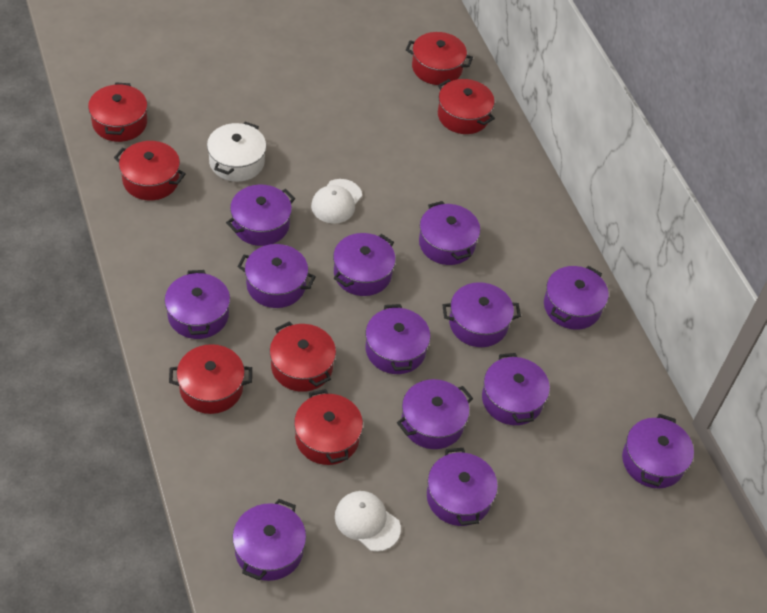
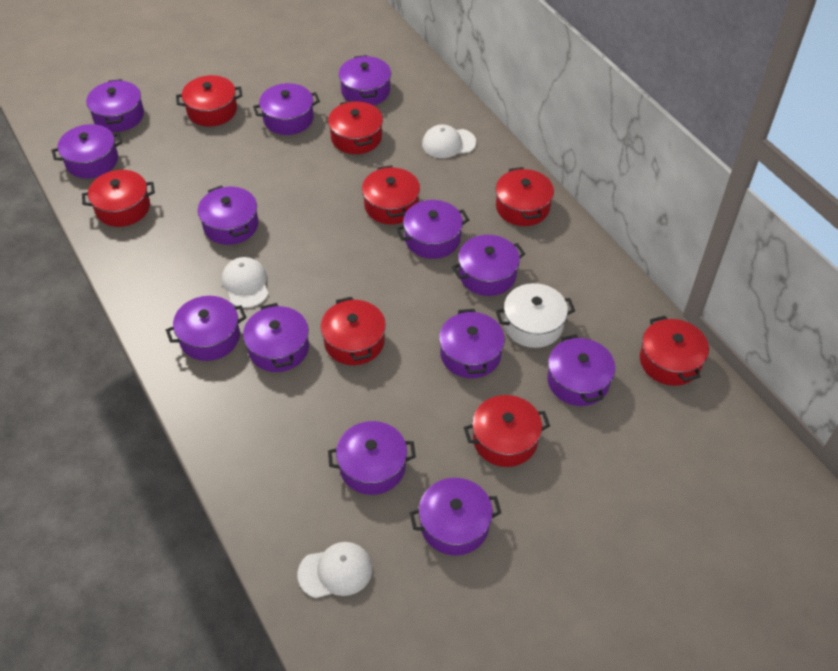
red pot: [88,82,147,142] [114,141,186,200] [169,344,252,414] [270,321,336,392] [294,389,363,465] [406,32,473,85] [438,79,495,134] = 7 -> [82,170,155,227] [176,75,242,127] [321,297,386,365] [328,100,383,154] [362,165,420,224] [464,395,550,467] [496,167,554,226] [640,316,709,386] = 8
white cap: [311,179,362,224] [335,491,401,552] = 2 -> [222,257,269,308] [297,542,372,598] [422,124,476,158] = 3

